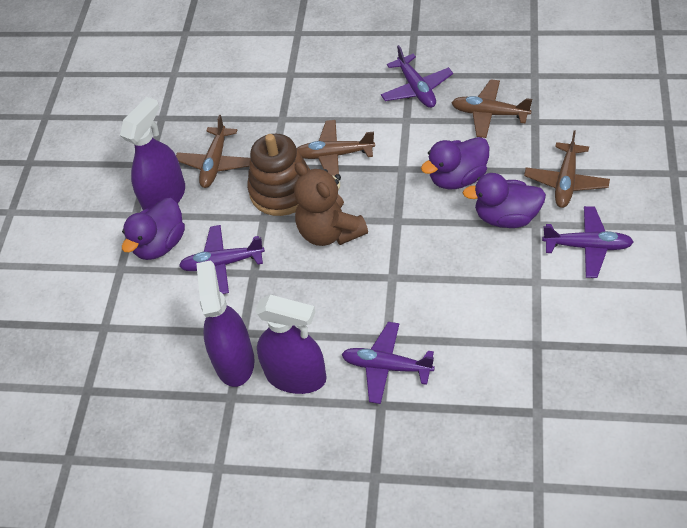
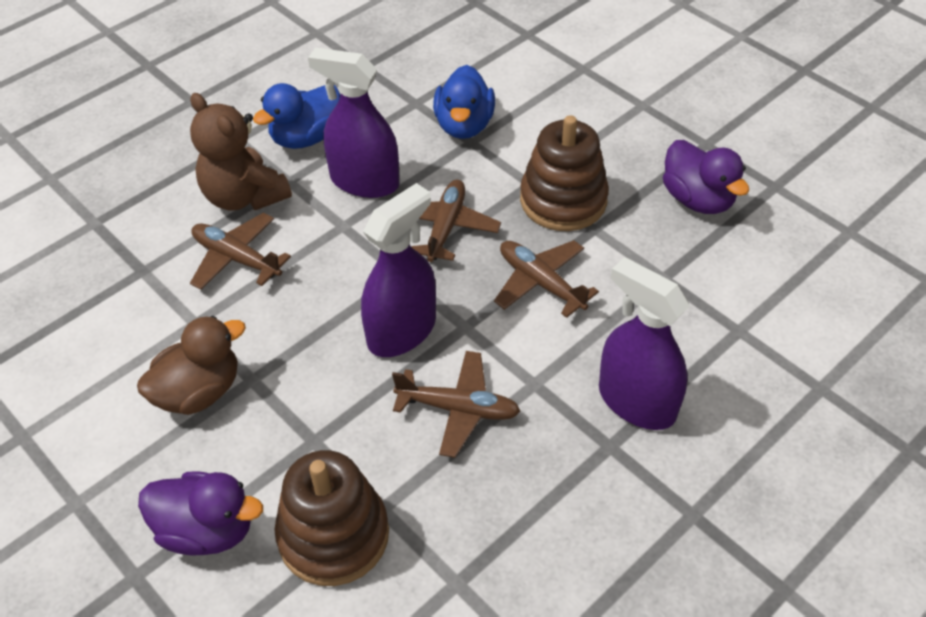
blue duck: none = 0 -> [253,83,341,149] [433,65,495,139] = 2
brown duck: none = 0 -> [137,316,246,415] = 1
brown stacking toy: [247,134,310,216] = 1 -> [275,450,389,586] [520,115,609,231] = 2
purple duck: [122,198,185,260] [421,137,490,189] [463,173,546,228] = 3 -> [138,471,263,556] [663,140,749,214] = 2
purple plane: [179,225,265,294] [341,322,435,404] [381,45,453,108] [542,206,634,278] = 4 -> none = 0

